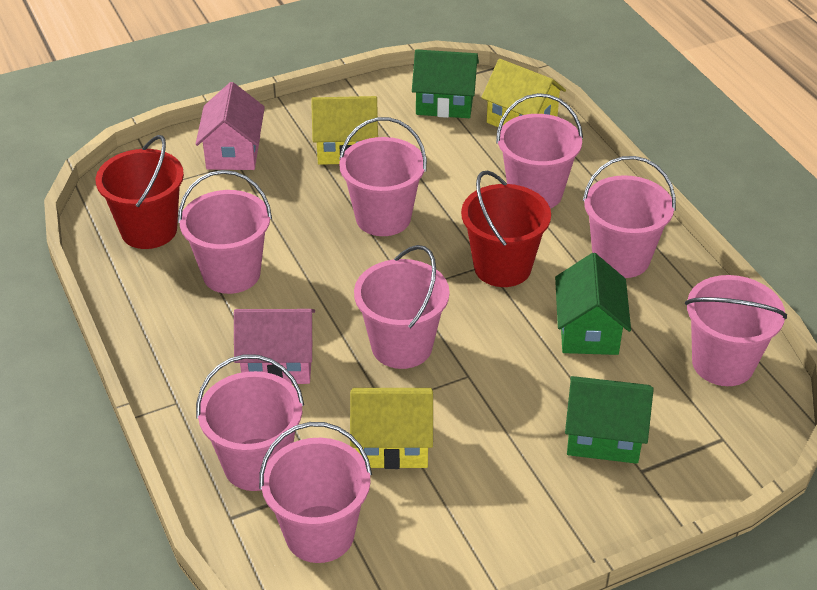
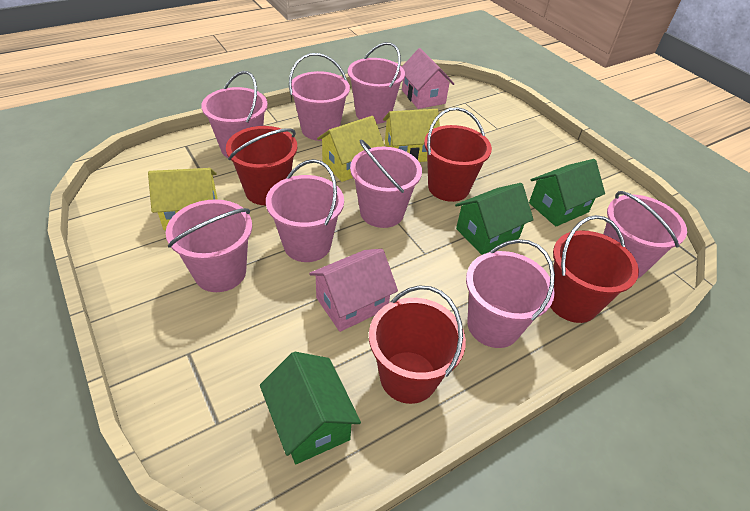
red bucket: [96,135,184,249] [461,170,551,287] = 2 -> [226,126,297,205] [369,285,466,404] [424,107,492,202] [550,215,639,323] = 4

